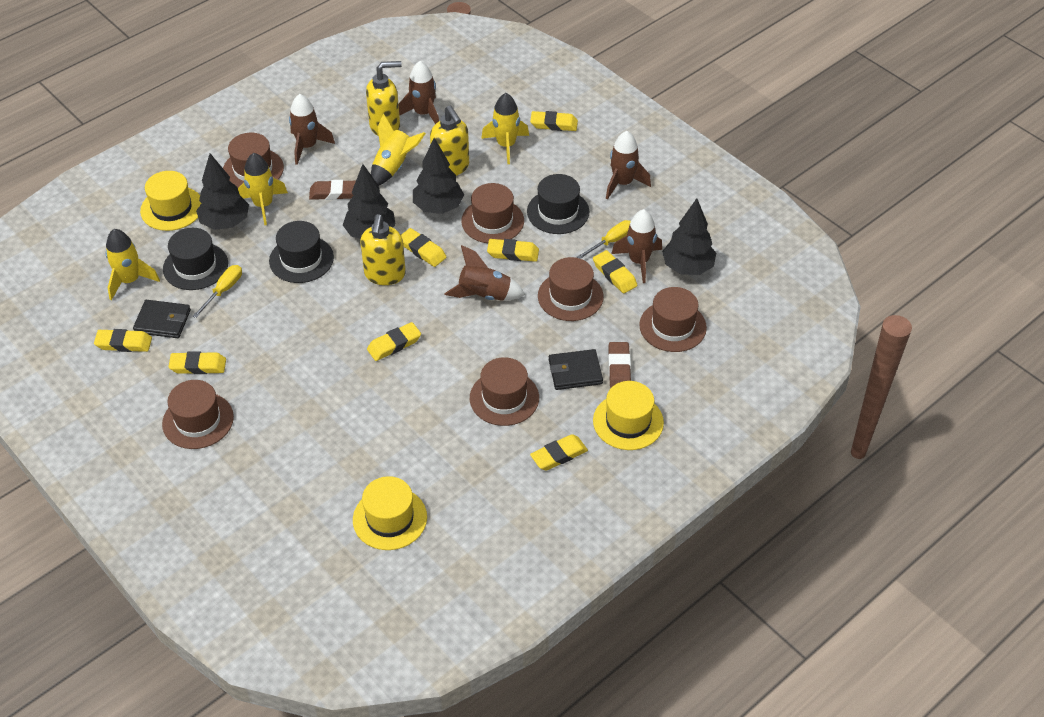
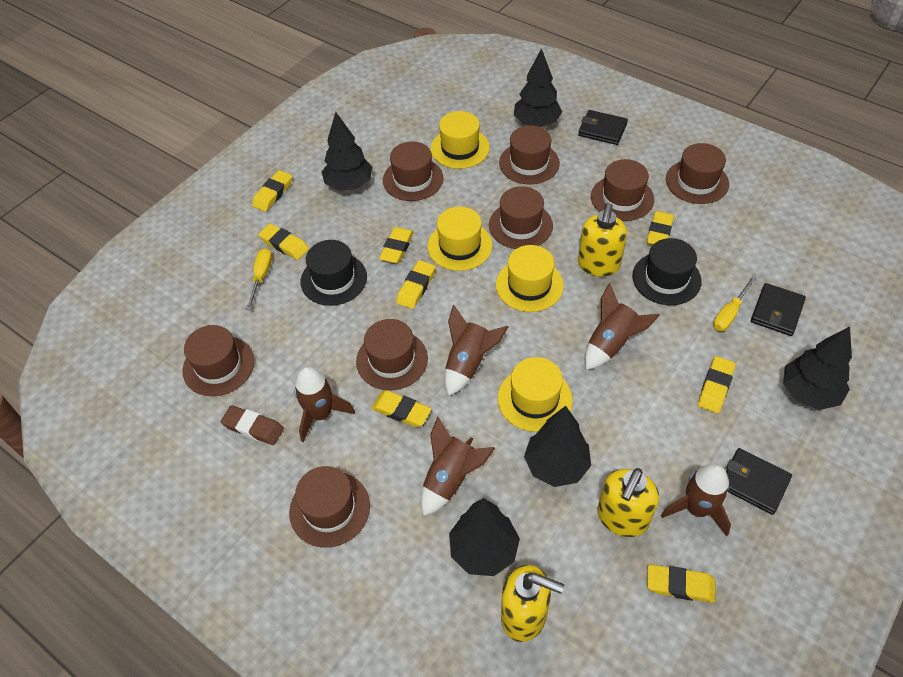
black hat: [163,228,228,290] [269,221,334,283] [527,174,589,234] = 3 -> [301,240,367,306] [632,238,702,305] = 2
black tree: [196,154,249,230] [343,164,396,239] [413,138,464,214] [662,198,716,275] = 4 -> [322,112,373,191] [449,498,520,576] [514,48,562,127] [524,406,591,487] [783,327,852,410] = 5
black wallet: [133,300,191,338] [549,349,603,390] = 2 -> [578,110,628,145] [726,448,792,515] [751,283,806,336] = 3
brown eraser: [309,180,356,200] [608,342,631,389] = 2 -> [221,405,284,445] = 1
brown hat: [162,380,234,449] [223,133,284,188] [461,183,524,243] [470,357,539,426] [538,257,603,321] [639,287,707,352] = 6 -> [182,325,255,396] [289,466,370,548] [356,319,428,390] [383,141,444,201] [489,186,553,249] [499,125,560,184] [591,159,654,221] [666,143,729,204] = 8
yellow hat: [140,171,201,231] [353,476,427,550] [593,381,664,450] = 3 -> [427,207,493,271] [431,111,490,169] [496,245,564,312] [498,357,573,432] = 4
yellow rocket: [105,229,160,300] [238,153,288,225] [371,114,426,185] [481,93,529,164] = 4 -> none = 0

